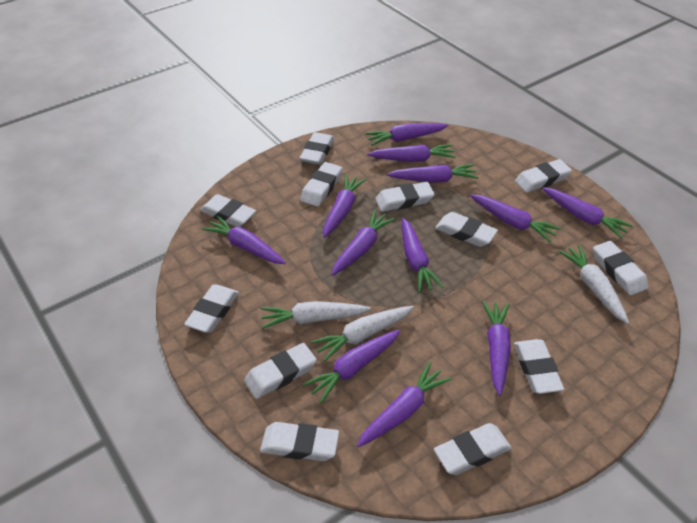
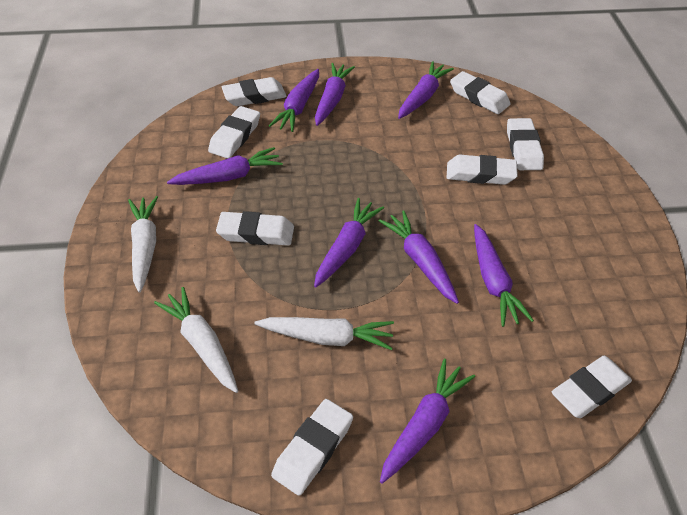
purple carrot: [202,215,286,264] [303,330,400,403] [323,174,366,238] [331,210,395,275] [357,362,452,447] [365,123,448,146] [367,144,456,162] [387,164,479,183] [402,218,444,292] [470,194,561,242] [482,301,511,396] [542,187,633,239] = 12 -> [167,147,283,185] [269,69,319,132] [314,198,384,287] [315,63,355,126] [379,210,459,304] [380,359,475,484] [398,61,454,119] [474,224,534,327] = 8
white eraser: [184,284,239,333] [200,194,256,227] [244,343,317,399] [260,422,339,461] [300,132,334,165] [300,162,342,207] [375,182,435,212] [434,423,511,475] [435,212,498,247] [514,339,564,394] [515,159,572,193] [593,241,648,295] = 12 -> [208,106,260,159] [216,211,294,246] [222,77,287,106] [271,399,353,496] [447,155,518,185] [450,71,510,114] [507,118,544,170] [552,356,632,418] = 8

